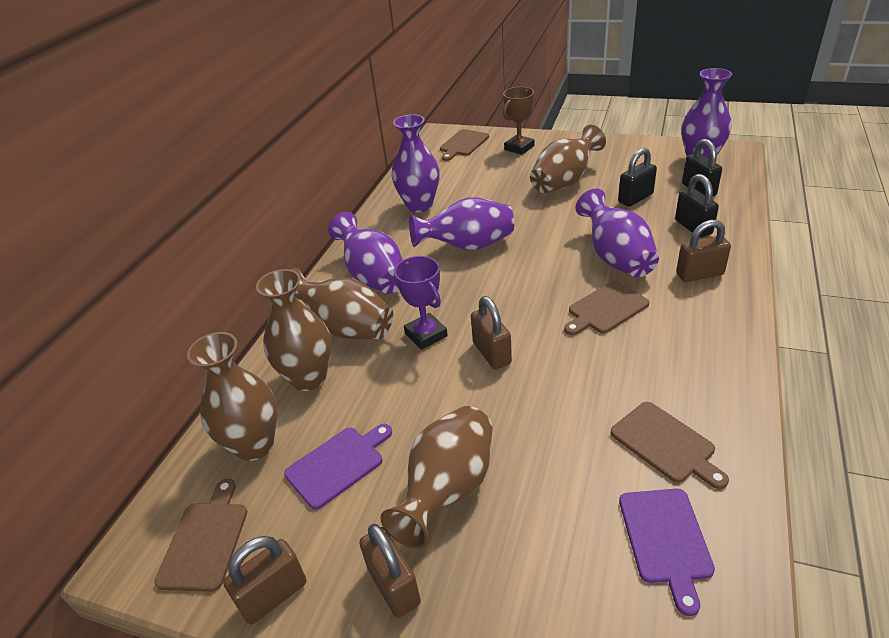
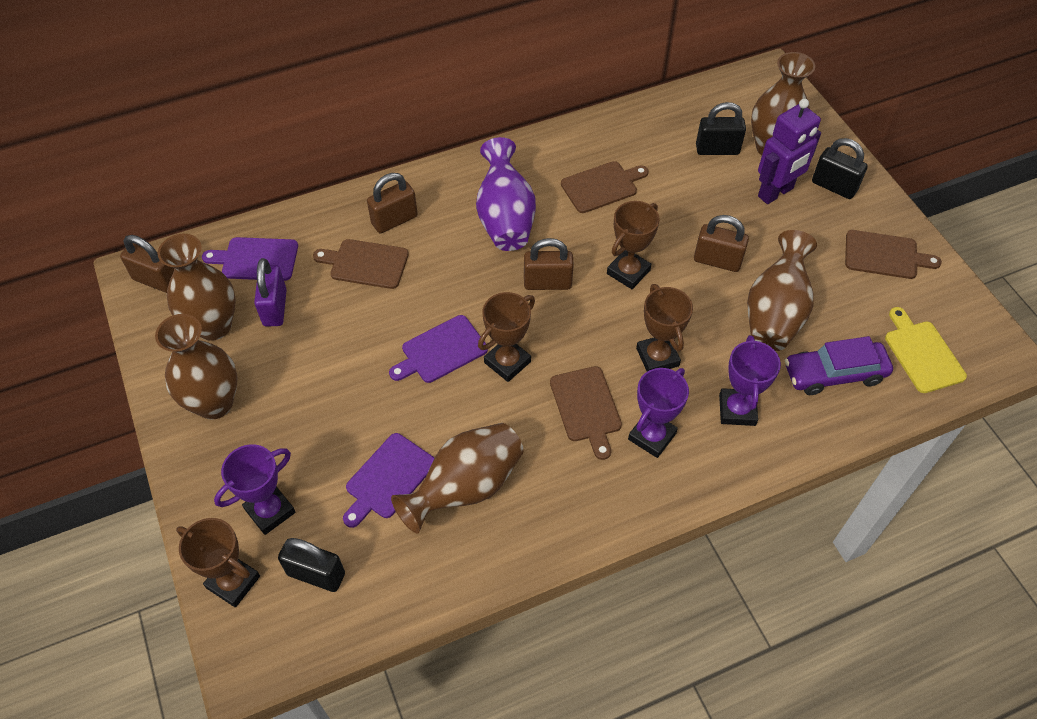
brown trophy: [503,87,534,155] = 1 -> [176,518,260,607] [478,292,535,382] [607,201,660,289] [636,284,693,372] = 4
purple car: none = 0 -> [785,336,893,395] = 1
purple cutting board: [284,424,392,510] [619,489,715,616] = 2 -> [202,237,298,281] [343,433,434,528] [389,315,488,383] = 3
purple padlock: none = 0 -> [254,258,287,327] = 1
purple robot: none = 0 -> [758,99,821,204] = 1
purple trophy: [394,256,448,350] = 1 -> [214,444,296,535] [628,368,689,458] [719,335,781,426] = 3
purple vase: [328,212,403,294] [392,114,440,212] [409,197,514,250] [576,189,659,278] [681,68,732,159] = 5 -> [476,137,536,251] = 1
yellow cutting board: none = 0 -> [885,307,967,393] = 1

